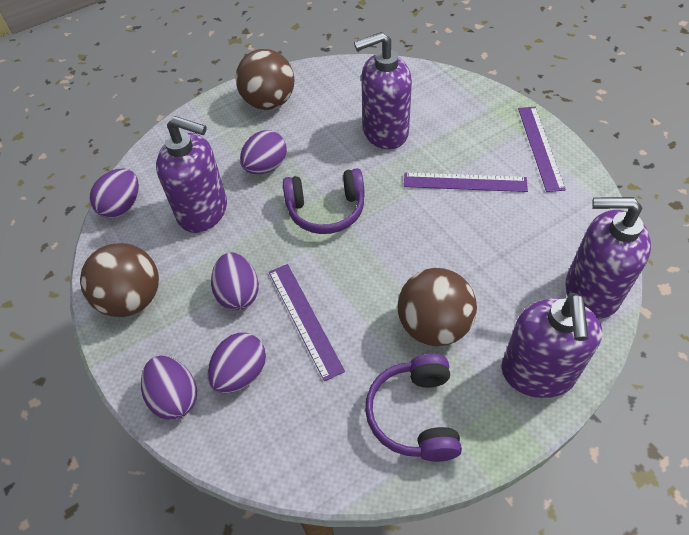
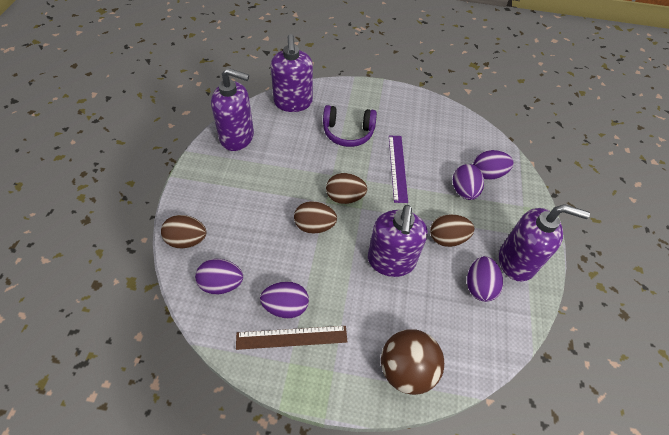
brown ball: [80,243,159,317] [235,49,294,110] [398,268,477,346] = 3 -> [381,329,444,395] = 1
brown egg: none = 0 -> [161,215,207,248] [294,201,337,234] [326,173,367,204] [430,214,475,247] = 4
brown ruler: none = 0 -> [236,326,347,350] = 1
purple headphones: [283,168,365,234] [365,354,462,462] = 2 -> [323,105,377,147] = 1
purple ruler: [269,264,345,381] [404,172,528,192] [518,107,566,192] = 3 -> [389,136,408,203] = 1

